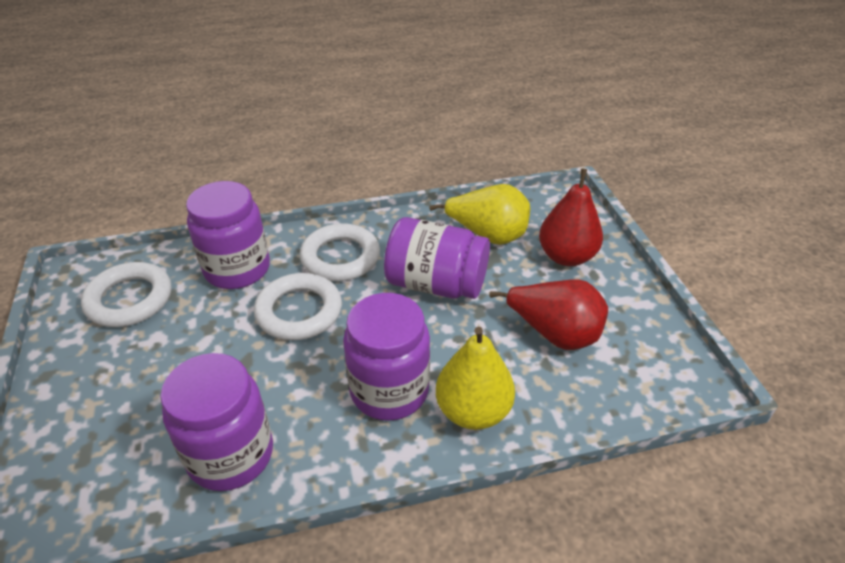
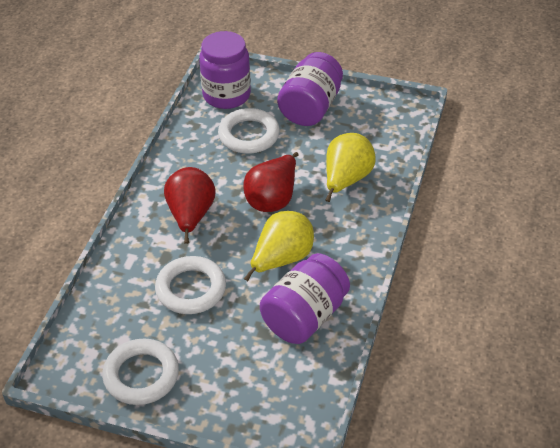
purple jar: [160,353,273,491] [186,181,270,289] [343,293,430,421] [384,217,490,299] = 4 -> [199,31,251,109] [260,253,350,344] [277,52,343,126] = 3

